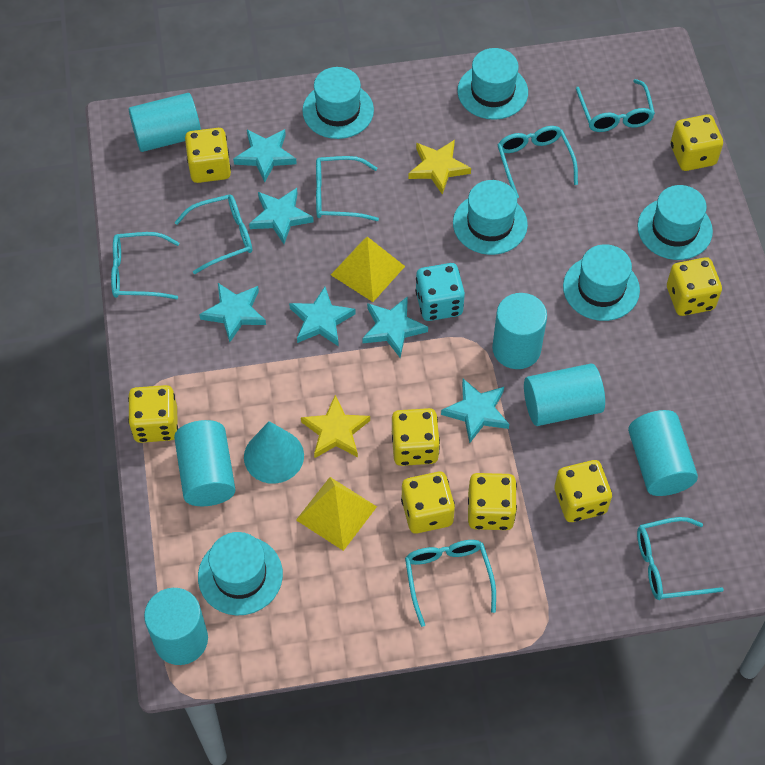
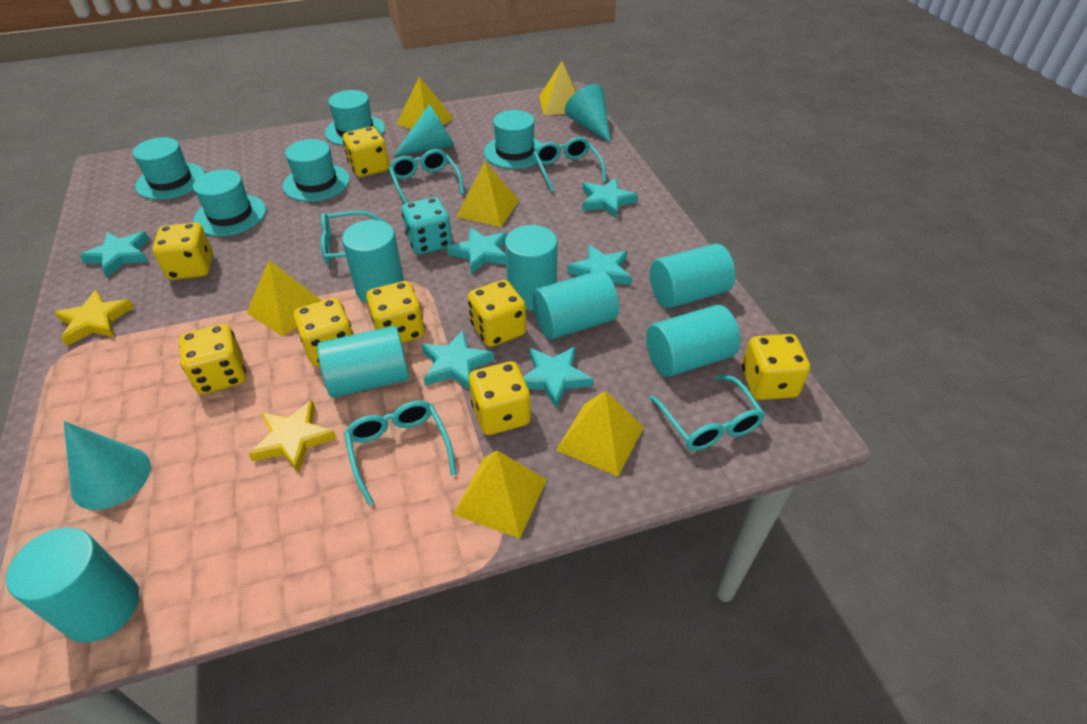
turquoise cone: [244,421,304,484] = 1 -> [64,421,151,510] [393,104,455,156] [565,84,611,143] = 3
turquoise cylinder: [129,93,201,152] [144,588,208,665] [174,420,236,506] [492,293,547,369] [524,364,605,426] [628,410,698,496] = 6 -> [6,527,139,643] [317,326,409,398] [342,220,404,303] [505,225,558,310] [533,270,619,339] [646,305,740,377] [650,244,735,308] = 7
turquoise glasses: [111,232,179,299] [174,195,252,274] [316,156,379,221] [405,540,496,627] [497,126,578,198] [576,79,655,132] [637,517,724,600] = 7 -> [321,211,386,264] [344,400,456,506] [389,149,464,204] [534,137,606,192] [650,374,765,451] = 5
turquoise hat: [198,532,283,616] [302,67,374,139] [453,180,528,255] [457,48,528,120] [563,244,640,321] [637,185,713,260] = 6 -> [133,137,205,200] [193,169,266,236] [283,139,350,202] [325,90,385,146] [484,110,542,169] = 5
yellow pyramid: [296,477,377,551] [331,237,405,302] = 2 -> [246,260,322,337] [397,77,454,129] [453,451,547,539] [456,161,519,227] [539,61,577,115] [556,391,644,476] = 6

